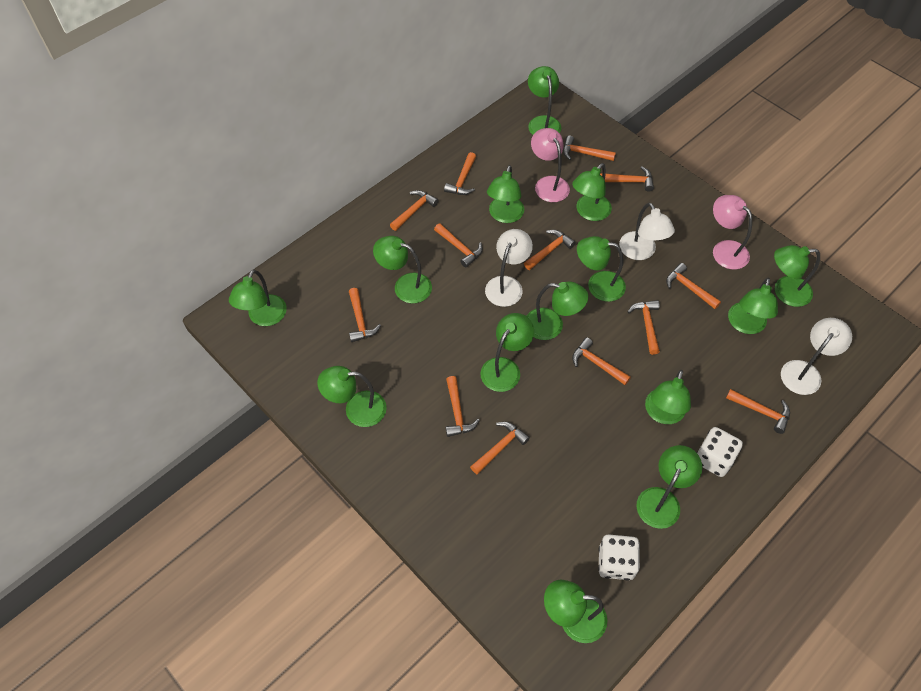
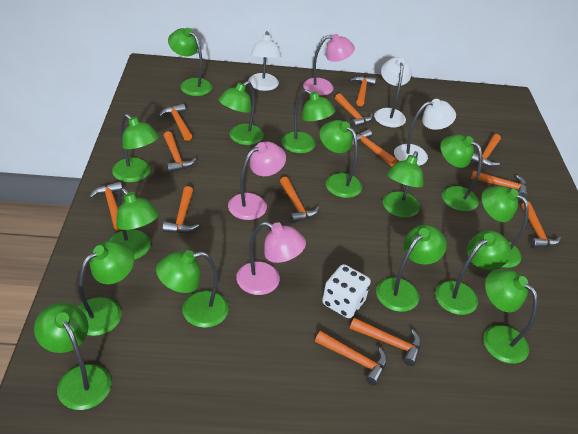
green lamp: [229,270,287,326] [317,366,387,427] [373,236,432,303] [481,313,534,392] [487,165,524,223] [527,281,588,340] [528,66,561,135] [544,580,607,643] [572,163,612,221] [577,236,626,302] [637,445,702,529] [645,370,691,424] [728,278,778,334] [774,245,820,307] = 14 -> [34,302,111,410] [78,241,135,336] [109,188,159,260] [112,114,159,182] [156,250,229,328] [168,28,212,96] [218,81,264,145] [281,89,336,153] [320,120,362,198] [376,225,447,312] [383,151,423,218] [435,230,511,315] [440,135,482,212] [481,186,529,268] [483,269,538,364] = 15
pink lamp: [531,128,570,202] [713,195,752,269] = 2 -> [228,142,286,220] [236,222,306,295] [303,34,355,96] = 3
white dice: [598,534,640,580] [697,427,743,477] = 2 -> [322,264,371,318] = 1

